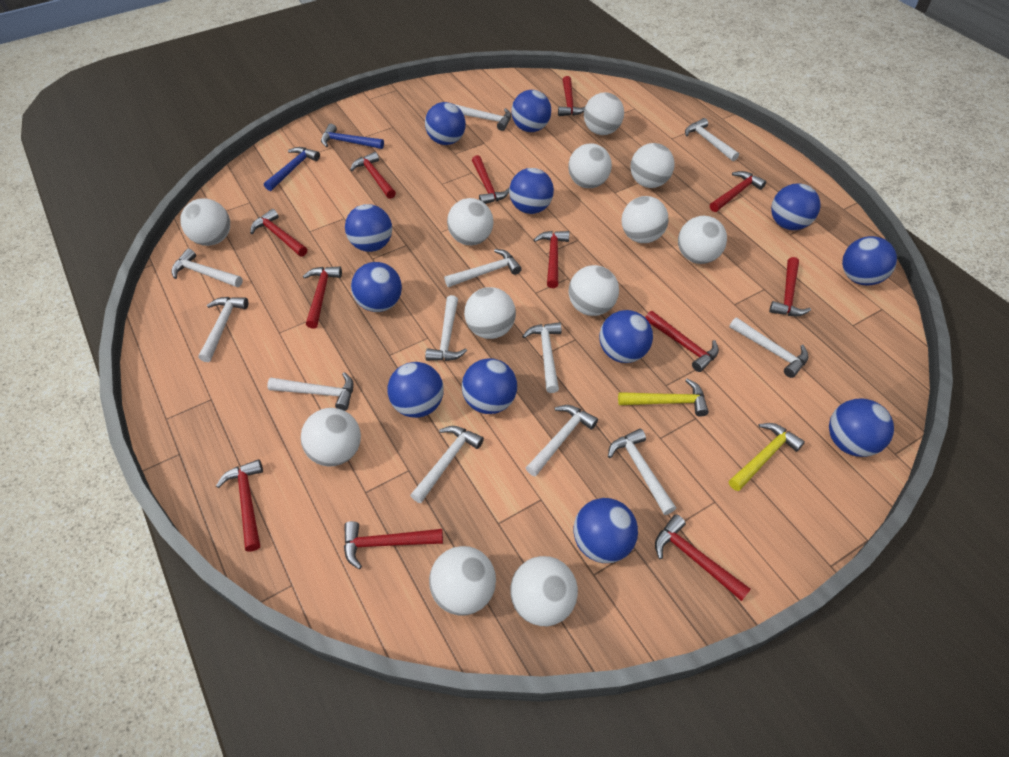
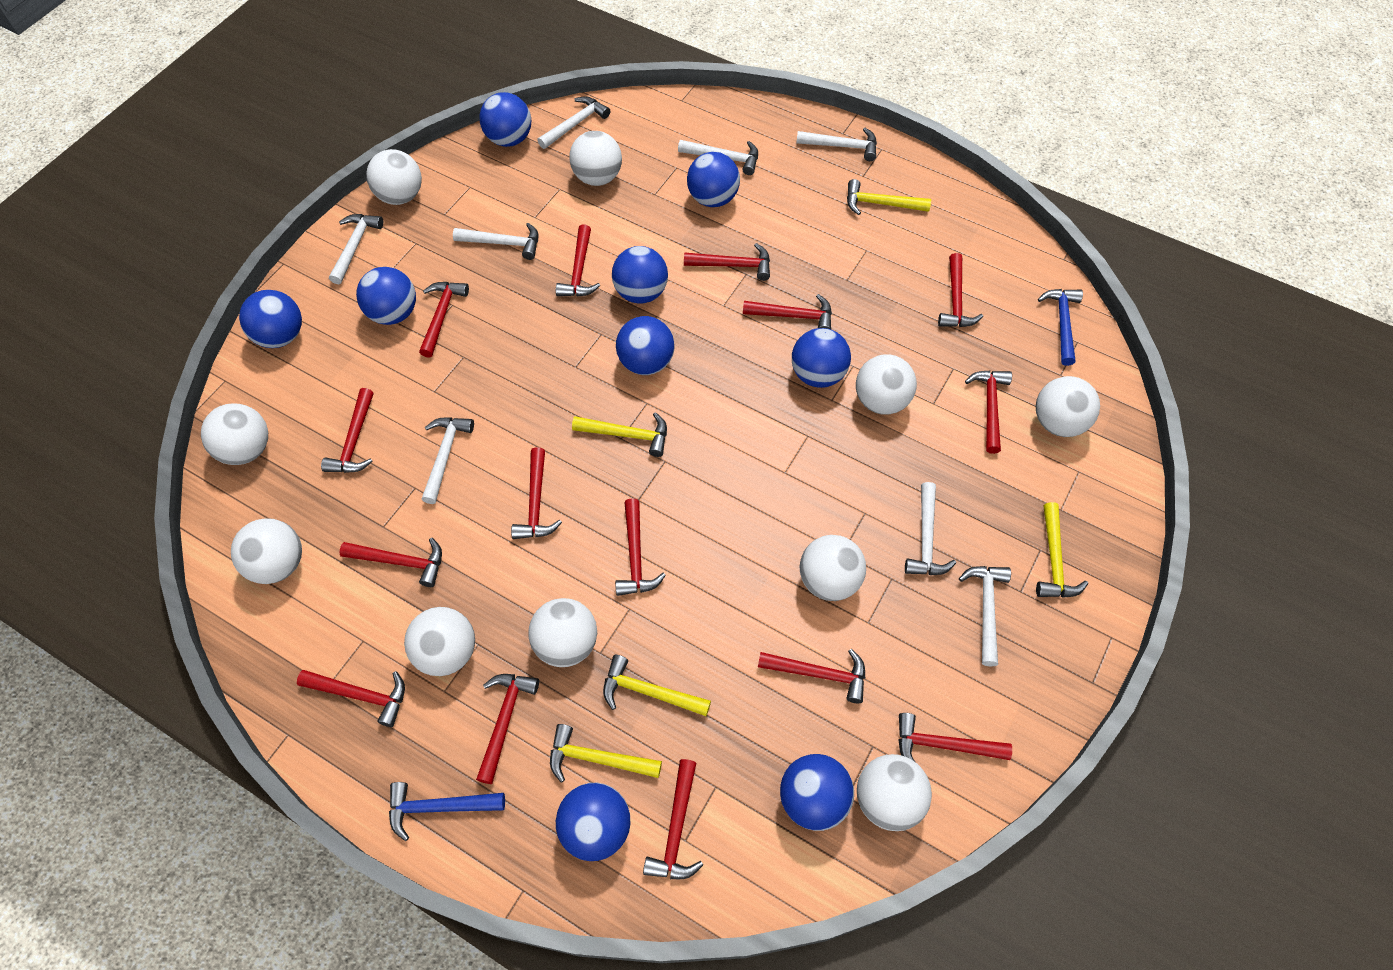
blue ball: [345,204,392,252] [351,262,402,312] [388,362,444,418] [425,102,466,145] [462,358,517,414] [509,168,554,214] [511,90,551,132] [573,498,638,563] [599,310,653,363] [771,183,821,230] [829,399,894,457] [842,236,897,285] = 12 -> [239,290,302,348] [356,267,416,325] [480,92,531,147] [556,783,631,861] [612,246,668,304] [616,316,675,375] [687,152,740,207] [780,754,854,831] [792,328,851,388] = 9
red hammer: [216,459,263,551] [250,209,307,257] [303,266,342,328] [344,521,443,569] [350,152,396,199] [472,155,509,204] [534,231,569,288] [558,76,585,116] [645,311,719,372] [655,514,751,601] [710,171,766,212] [769,257,811,316] = 12 -> [297,670,405,727] [321,388,374,473] [340,538,442,587] [419,282,469,358] [476,674,539,784] [511,447,562,539] [556,224,600,297] [615,498,666,596] [643,759,703,879] [684,243,770,281] [743,294,832,329] [758,649,865,703] [898,713,1012,762] [938,253,983,327] [965,371,1012,454] = 15
white ball: [180,198,230,246] [301,408,361,467] [429,546,496,615] [447,198,493,245] [464,287,516,339] [510,556,578,626] [568,143,612,188] [568,265,619,316] [584,92,624,135] [621,196,668,243] [630,143,675,188] [678,216,727,264] = 12 -> [201,403,268,465] [231,518,302,584] [366,149,422,205] [404,607,475,676] [528,598,597,667] [569,131,622,186] [799,535,866,601] [856,354,917,415] [857,754,932,831] [1036,376,1100,437] = 10
white hammer: [171,248,243,287] [198,297,248,362] [267,372,354,411] [410,426,484,503] [425,295,467,361] [444,249,522,287] [454,104,511,131] [522,322,562,393] [526,405,598,477] [608,429,676,515] [685,118,739,161] [729,317,809,378] = 12 -> [329,214,383,284] [421,417,474,504] [453,223,538,260] [537,96,610,149] [678,140,758,175] [796,128,877,161] [905,482,956,575] [959,566,1011,667] = 8
yellow hammer: [618,378,709,417] [729,423,805,491] = 2 -> [550,724,662,783] [572,412,667,457] [603,655,711,716] [847,179,931,215] [1036,502,1088,598] = 5

